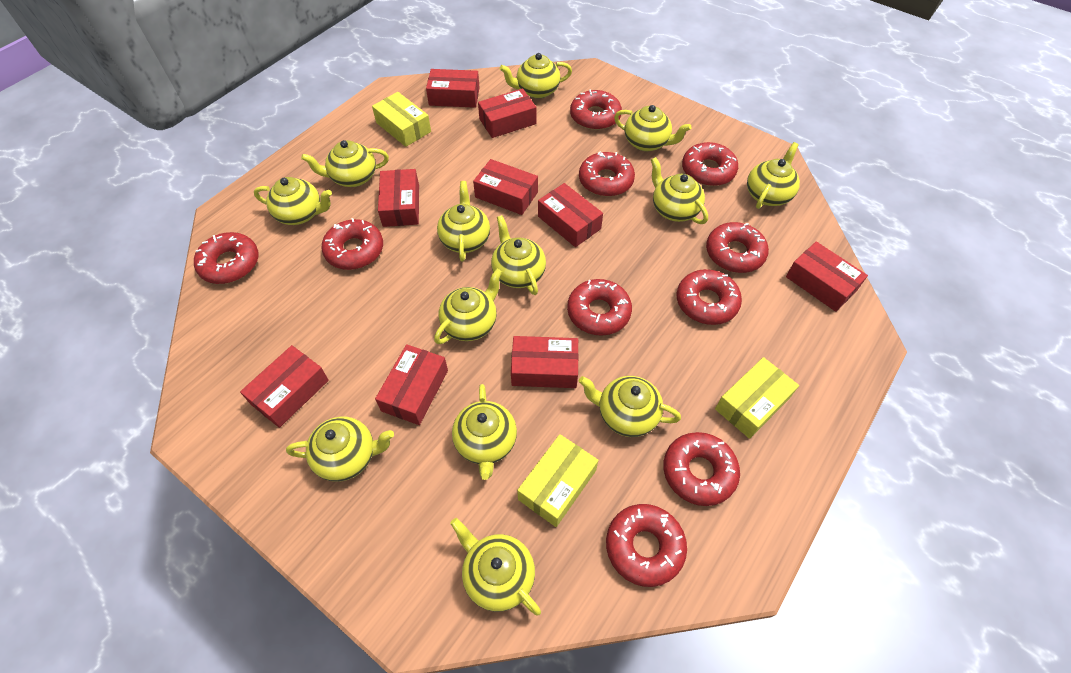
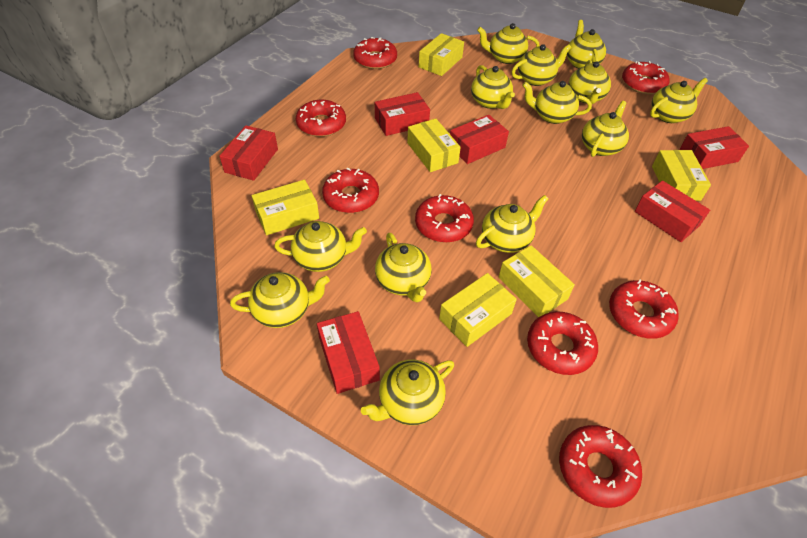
red box: [240,345,329,428] [375,344,448,425] [378,169,419,227] [426,69,480,108] [473,159,538,215] [478,88,536,138] [511,336,579,388] [538,183,603,247] [786,241,868,312] = 9 -> [219,125,278,181] [317,311,380,394] [375,92,430,136] [450,115,509,164] [635,180,710,242] [679,126,749,169] = 6
red donut: [194,232,259,284] [321,218,383,270] [567,279,632,336] [570,90,622,130] [579,151,635,197] [606,504,687,587] [663,432,740,506] [677,269,742,325] [682,142,738,186] [706,222,769,273] = 10 -> [296,100,346,137] [322,168,379,213] [353,37,397,69] [415,194,474,243] [527,311,598,375] [559,425,642,508] [609,280,679,339] [622,61,670,94] = 8
yellow box: [372,92,431,147] [517,434,599,527] [715,357,799,439] = 3 -> [252,180,319,235] [407,118,461,172] [419,33,464,76] [439,273,517,347] [498,245,575,317] [652,150,711,201] = 6

